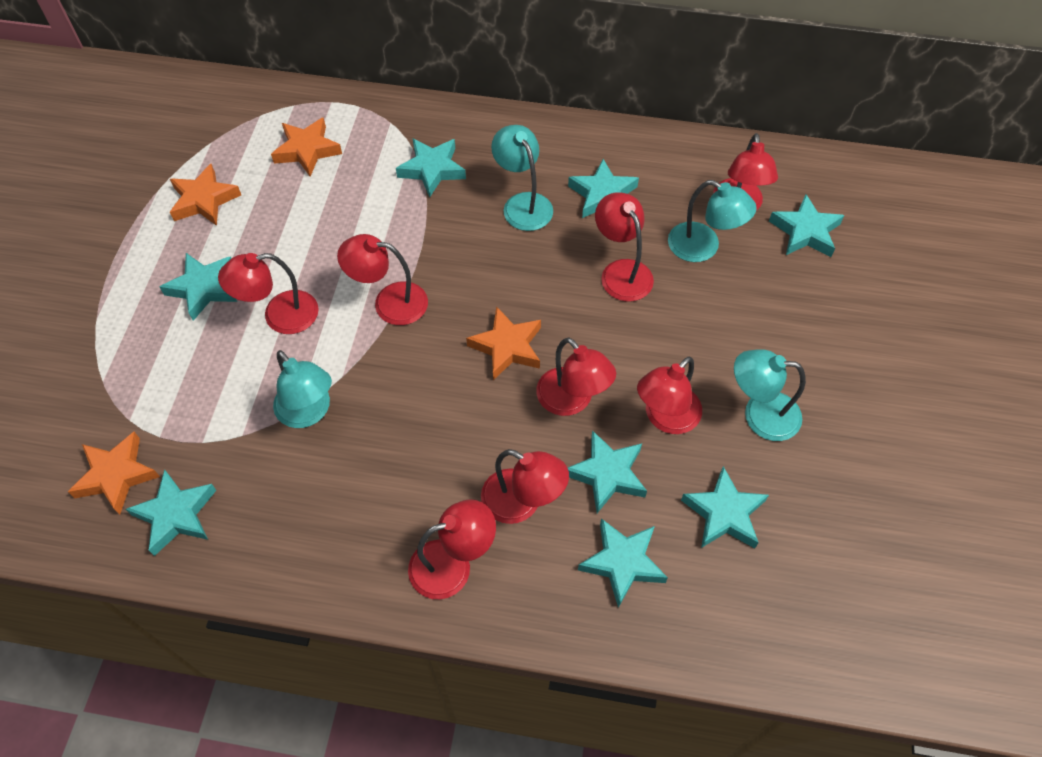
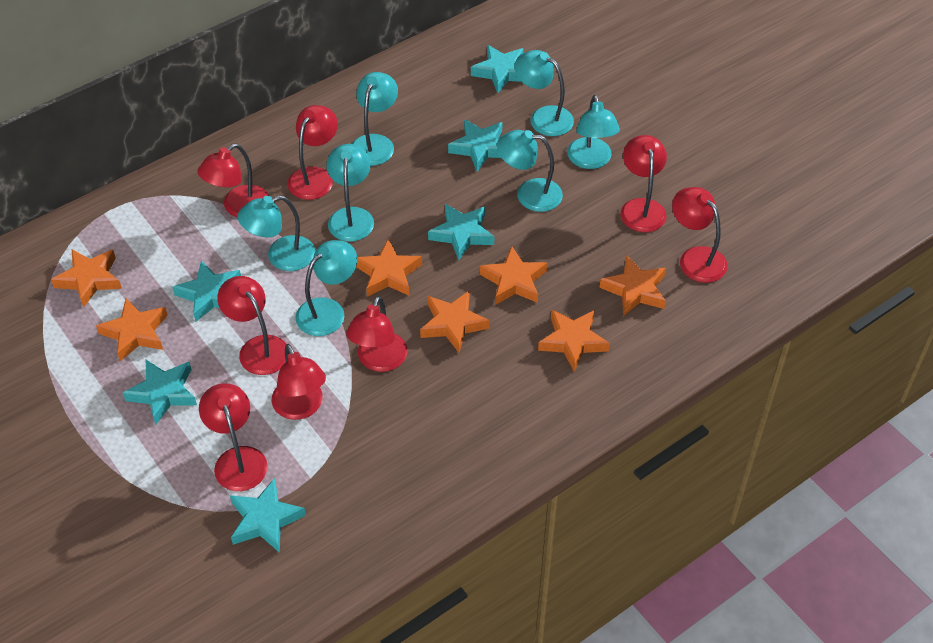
orange star: [68,432,160,515] [170,164,241,226] [271,117,342,177] [466,306,541,380] = 4 -> [51,250,122,308] [96,298,168,361] [356,239,422,297] [420,291,490,353] [480,246,547,305] [538,310,610,371] [600,255,666,316] = 7
turquoise lamp: [273,350,332,428] [491,125,553,231] [668,180,757,262] [734,349,806,441] = 4 -> [238,195,315,271] [296,240,357,336] [326,144,374,242] [352,72,398,166] [497,130,563,212] [515,50,574,136] [567,95,620,169] = 7
turquoise star: [126,469,216,556] [160,253,237,321] [396,138,466,197] [568,159,639,218] [568,430,647,513] [578,518,668,608] [681,466,769,548] [769,194,844,257] = 8 -> [123,360,197,424] [173,261,241,322] [230,478,306,553] [428,204,494,260] [448,119,503,171] [471,45,524,94] = 6

